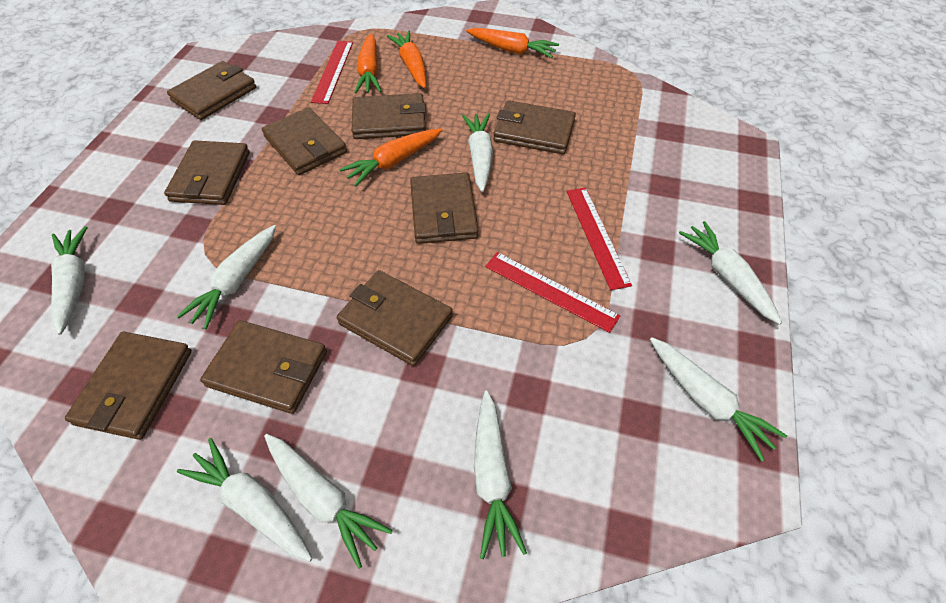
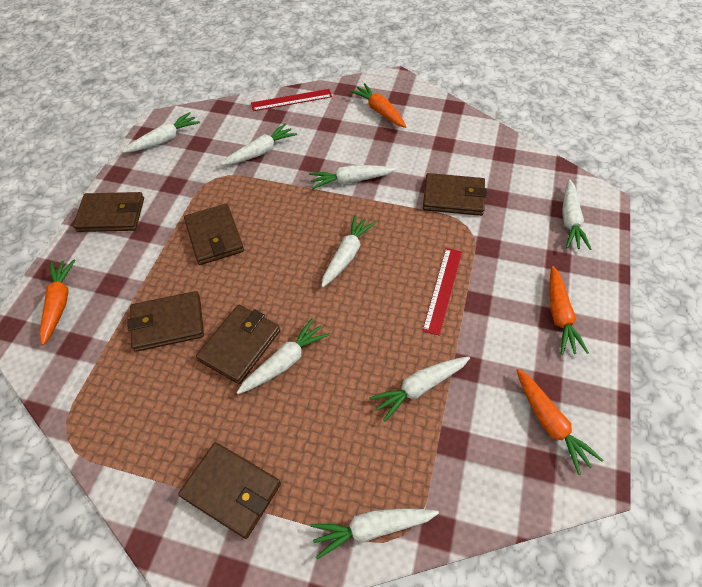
brown wallet: [65,332,192,440] [164,140,250,205] [167,61,256,120] [200,320,327,414] [262,107,347,175] [337,270,453,366] [352,93,426,139] [410,172,478,244] [493,100,576,154] = 9 -> [73,192,144,232] [127,291,204,352] [178,442,281,539] [184,204,244,265] [196,305,280,384] [423,173,487,216] = 6
red ruler: [311,41,353,104] [485,252,620,333] [567,188,632,290] = 3 -> [251,89,332,111] [422,248,462,336] = 2

